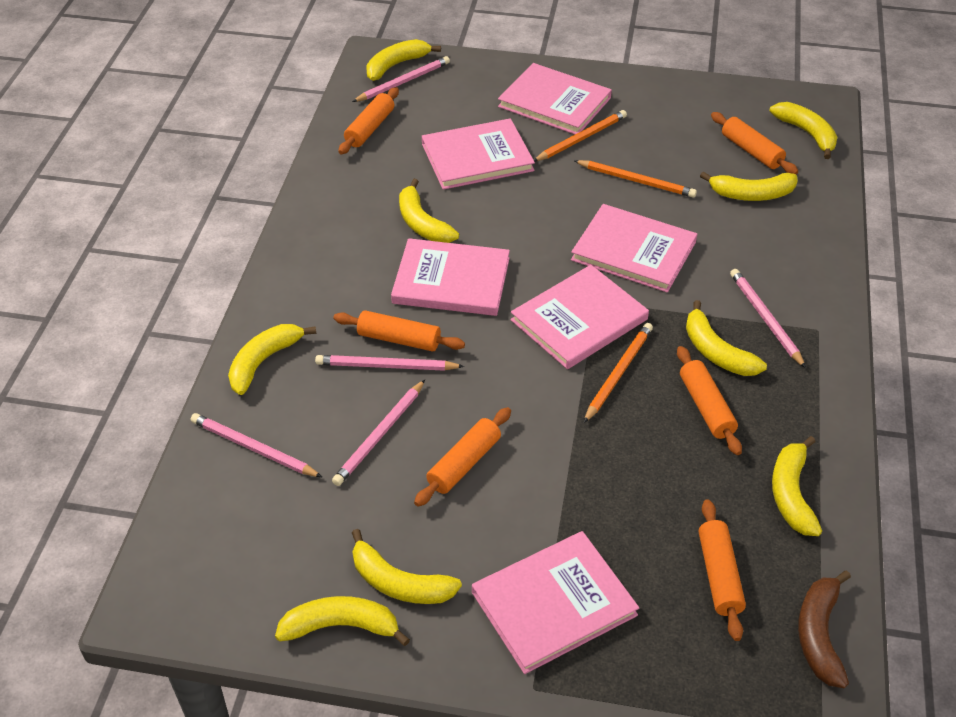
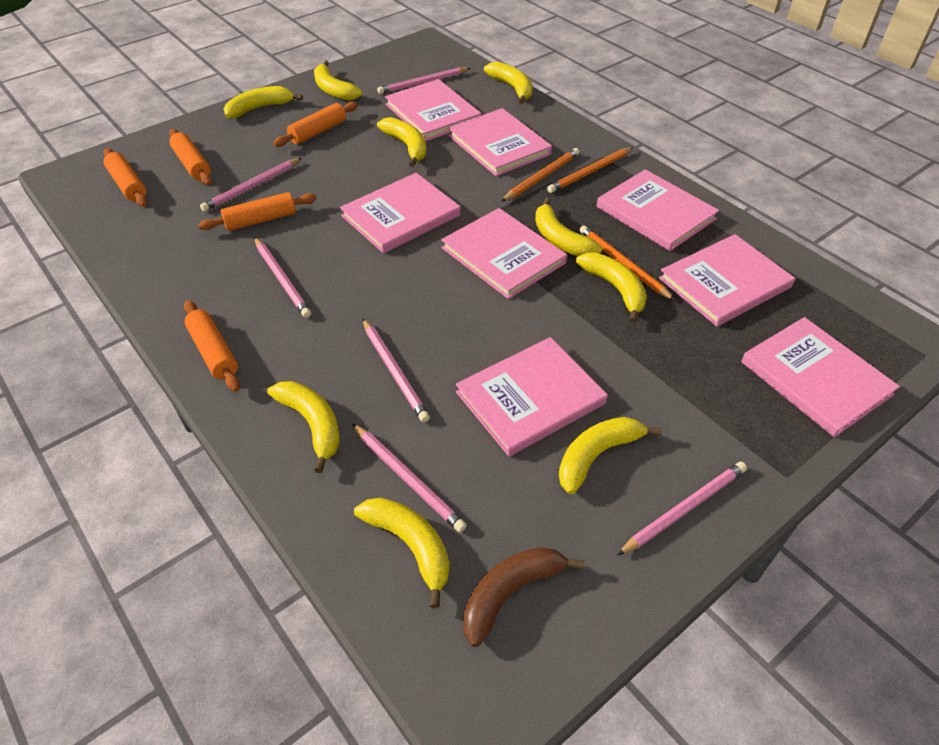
orange rolling pin: [334,310,465,352] [338,87,399,154] [414,407,511,507] [677,346,742,455] [699,499,746,641] [711,112,798,175] = 6 -> [103,149,147,207] [169,129,212,185] [184,300,240,392] [198,192,317,231] [273,102,358,147] = 5
pink book: [391,238,510,316] [422,118,535,190] [472,531,639,674] [498,63,612,134] [511,265,649,369] [571,204,697,293] = 6 -> [340,173,461,253] [385,79,482,141] [441,208,567,299] [448,108,552,176] [456,337,608,456] [597,169,719,251] [659,234,795,326] [741,317,900,437] = 8
pink pencil: [191,413,322,477] [315,355,464,371] [332,380,425,486] [352,56,450,102] [730,269,806,368] = 5 -> [200,158,302,212] [254,237,311,318] [352,423,467,533] [363,319,430,423] [377,67,470,94] [617,462,747,556] = 6

